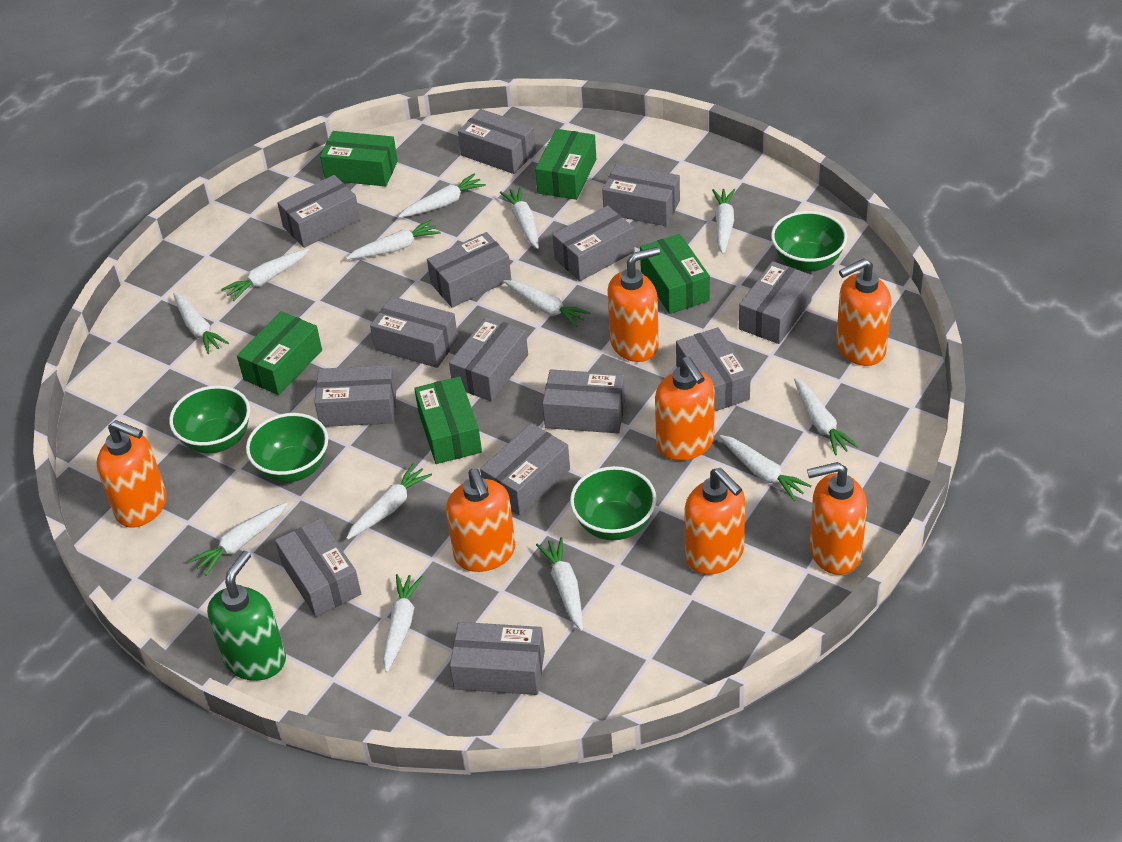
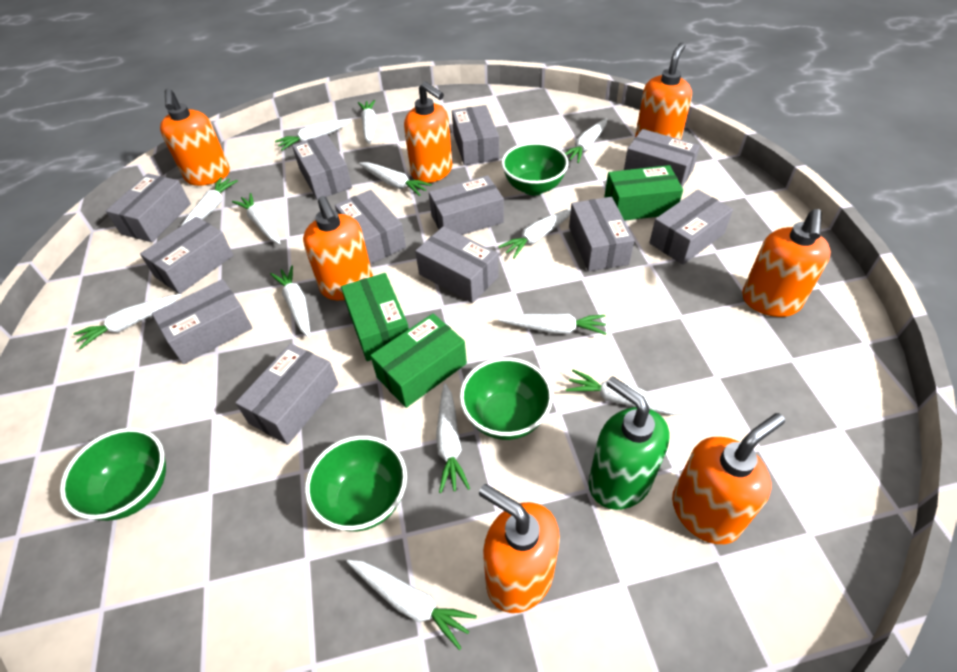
green box: [237,311,322,395] [320,131,398,187] [414,376,482,464] [535,129,596,200] [640,234,710,314] = 5 -> [341,273,409,361] [370,313,467,408] [604,165,683,221] = 3
grey box: [275,518,361,617] [277,175,360,248] [314,365,396,427] [370,296,458,368] [427,232,511,308] [449,317,528,402] [450,622,545,695] [458,109,536,174] [480,423,570,516] [542,369,625,433] [553,206,635,281] [602,164,680,226] [676,327,751,412] [739,261,813,344] = 14 -> [106,173,191,242] [140,216,233,294] [152,279,252,364] [235,343,338,445] [292,134,352,200] [335,190,406,264] [415,226,499,303] [429,175,504,235] [452,105,499,165] [569,197,634,272] [624,129,700,187] [649,190,733,265] = 12

